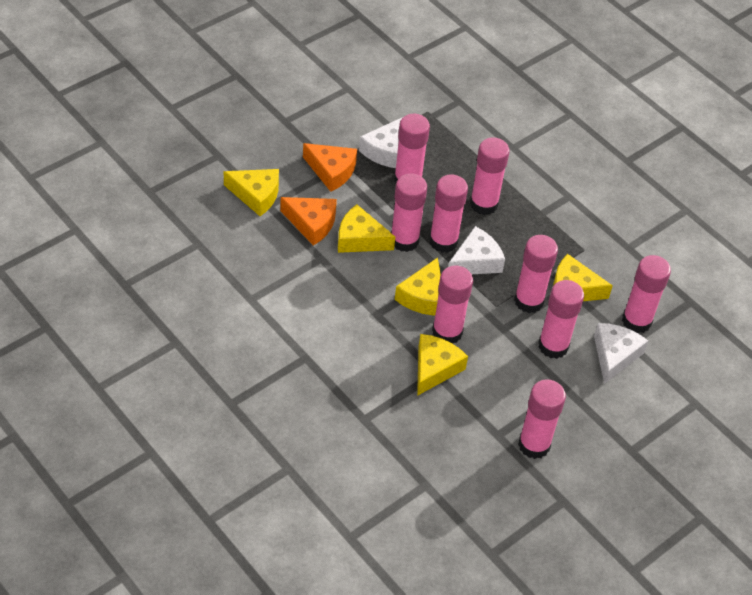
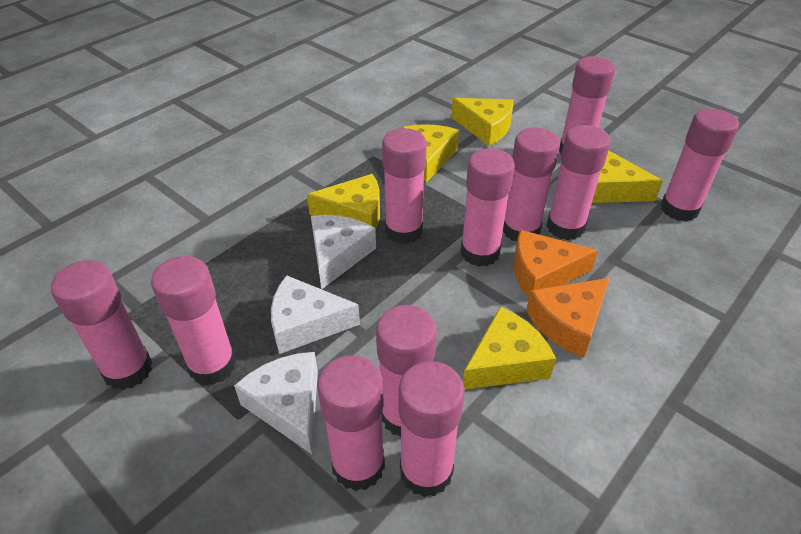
pink glue stick: [391,173,427,252] [394,114,430,183] [429,175,468,253] [432,265,473,344] [470,137,510,215] [514,235,558,313] [518,379,566,459] [538,280,584,359] [622,255,671,333] = 9 -> [51,260,152,390] [151,256,236,385] [317,355,385,491] [376,305,437,437] [382,128,427,244] [398,361,465,497] [460,148,515,267] [503,128,560,242] [546,125,611,240] [559,56,615,155] [661,108,739,222] = 11

